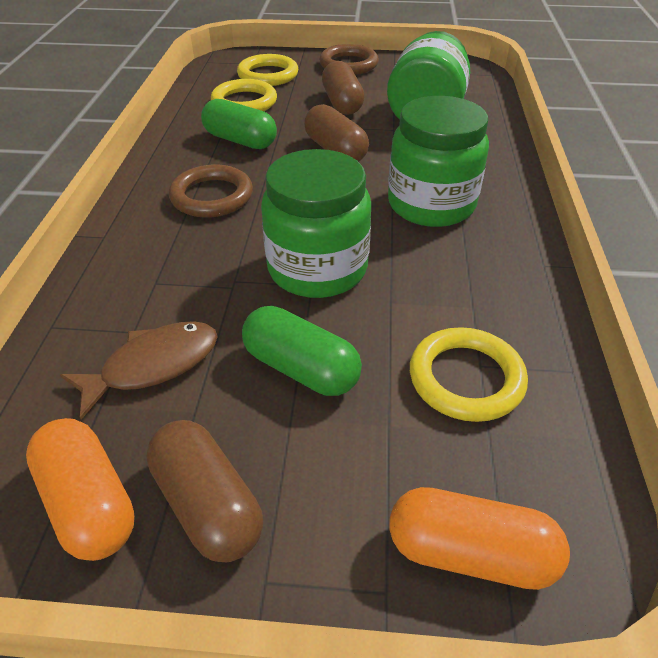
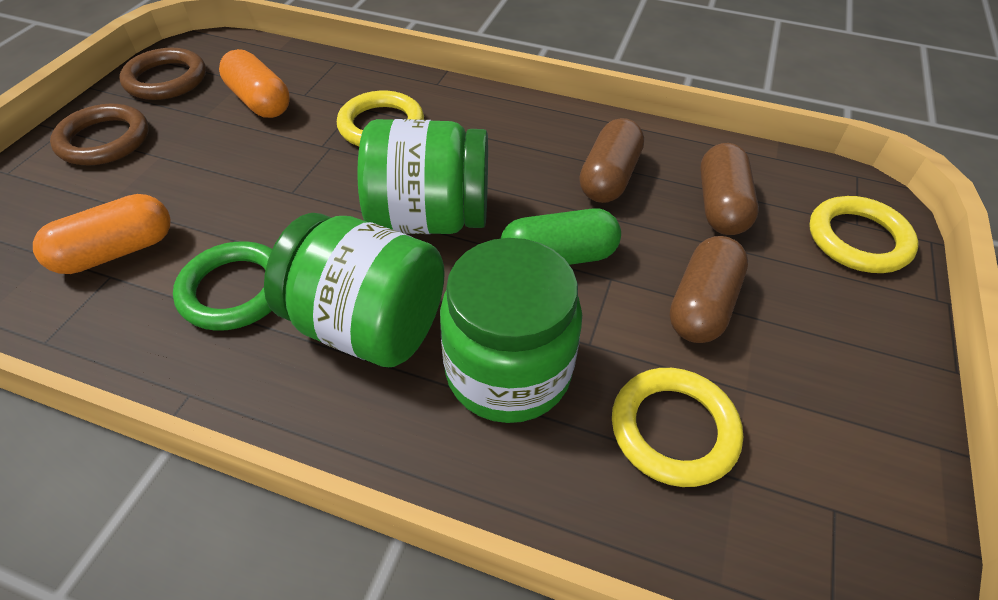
brown fish: [60,321,218,420] = 1 -> none = 0
green capsule: [201,99,277,149] [242,306,362,396] = 2 -> [500,208,621,265] = 1
green ring: none = 0 -> [173,241,272,331] = 1

